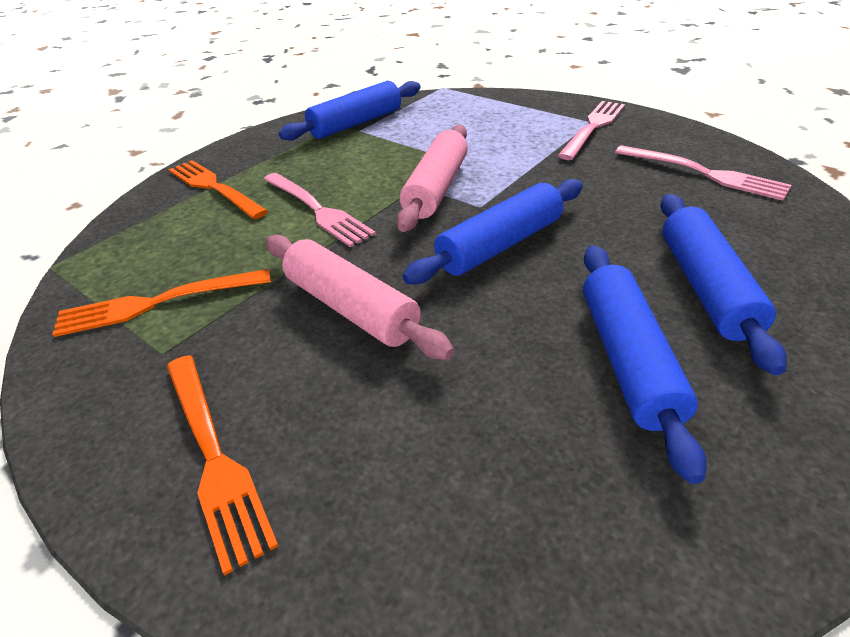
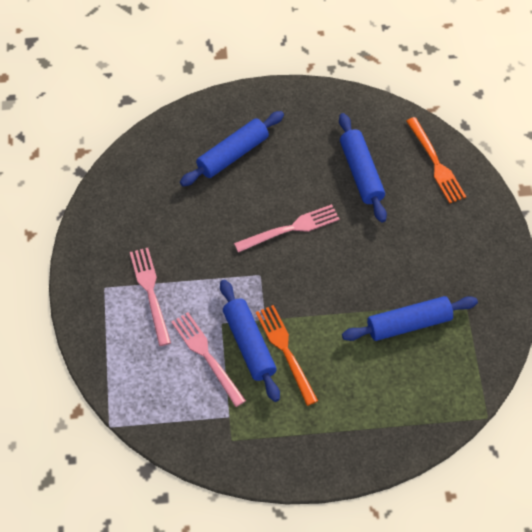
orange fork: [52,269,271,337] [167,355,278,576] [168,160,268,219] = 3 -> [256,305,318,406] [406,117,466,204] = 2
pink rolling pin: [266,235,454,360] [397,125,468,232] = 2 -> none = 0

